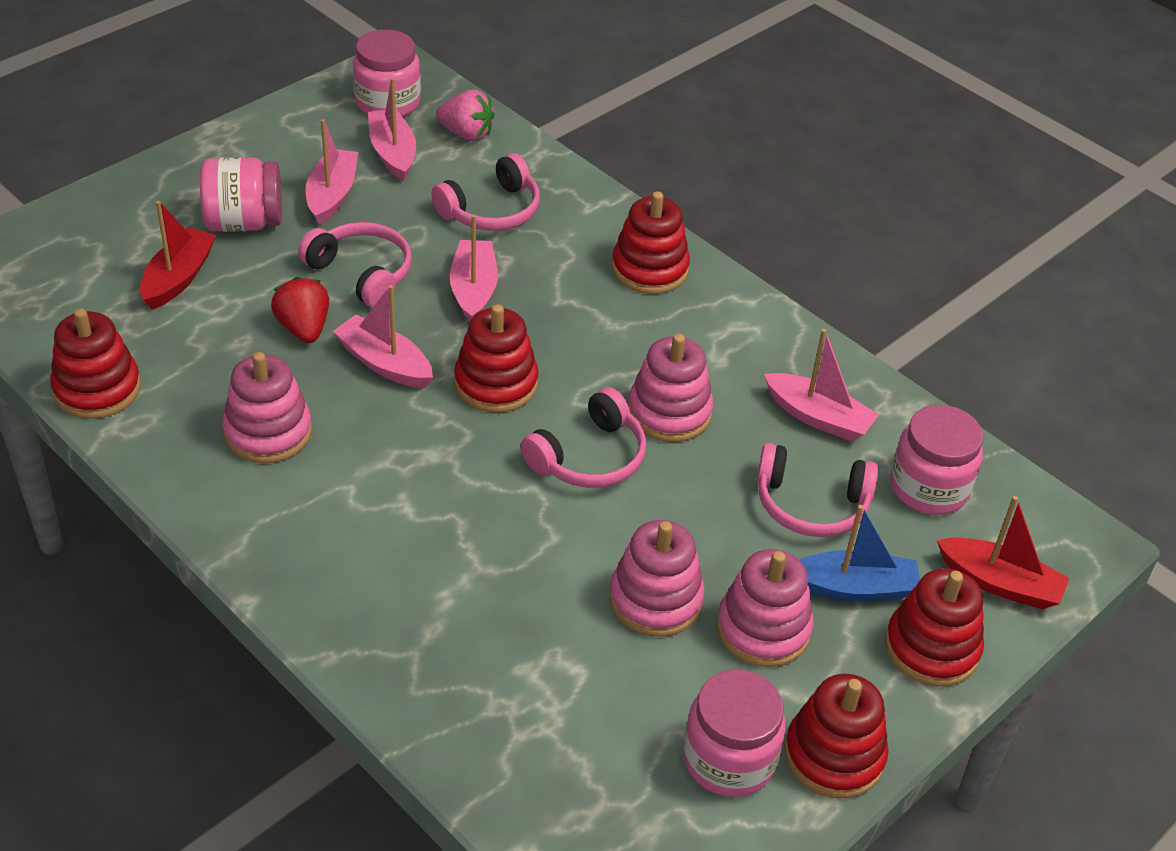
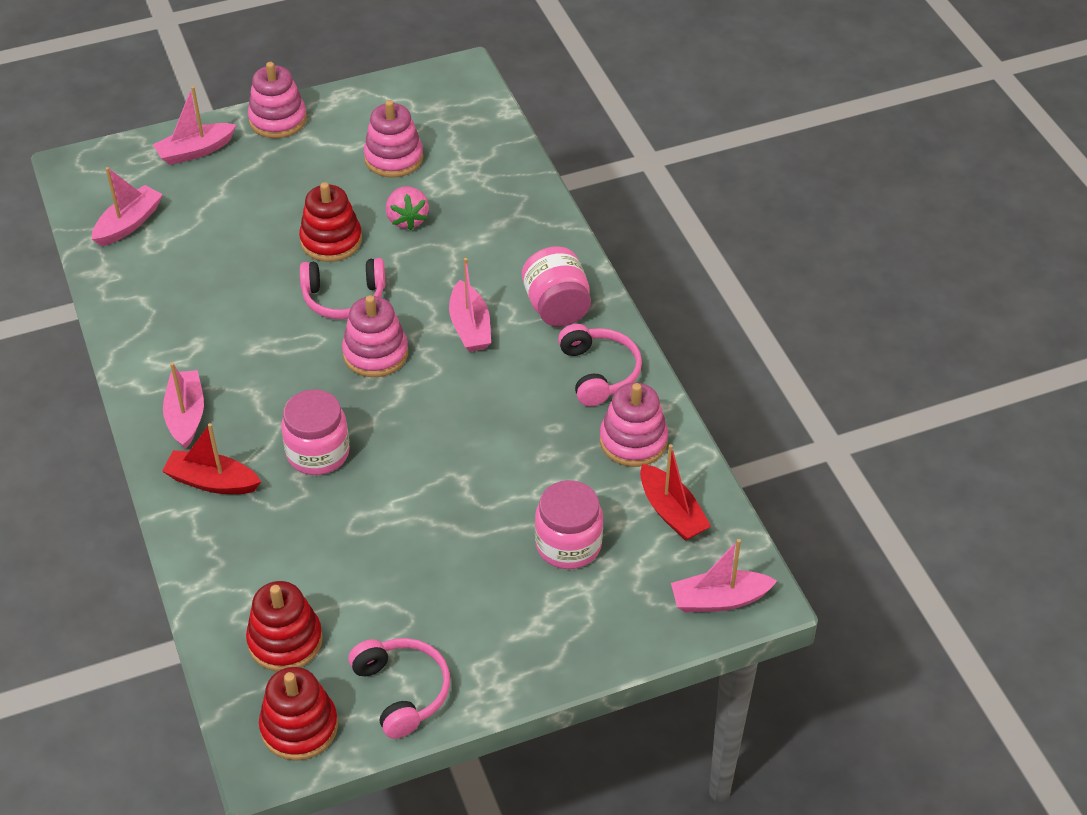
blue boat: [799,505,920,601] = 1 -> none = 0
pink headphones: [298,222,412,307] [431,153,540,231] [521,388,647,488] [757,443,878,537] = 4 -> [300,258,385,319] [348,638,450,739] [558,324,642,406] = 3
pink jar: [200,157,282,232] [353,30,421,117] [683,669,786,797] [890,405,983,515] = 4 -> [281,390,350,475] [522,246,591,327] [535,480,603,569] = 3
red stacking toy: [50,308,141,419] [454,304,539,412] [612,191,690,294] [784,674,889,798] [885,568,984,687] = 5 -> [246,581,323,672] [259,667,338,761] [299,182,362,262] = 3
red strawberry: [271,277,329,343] = 1 -> none = 0

